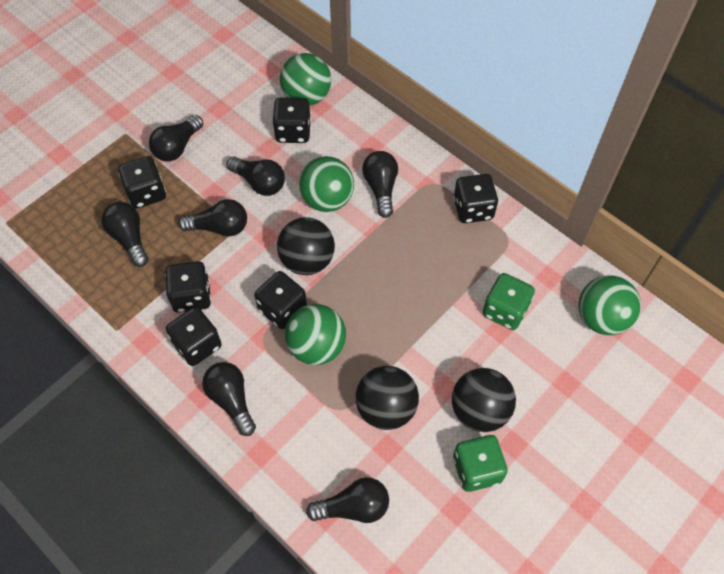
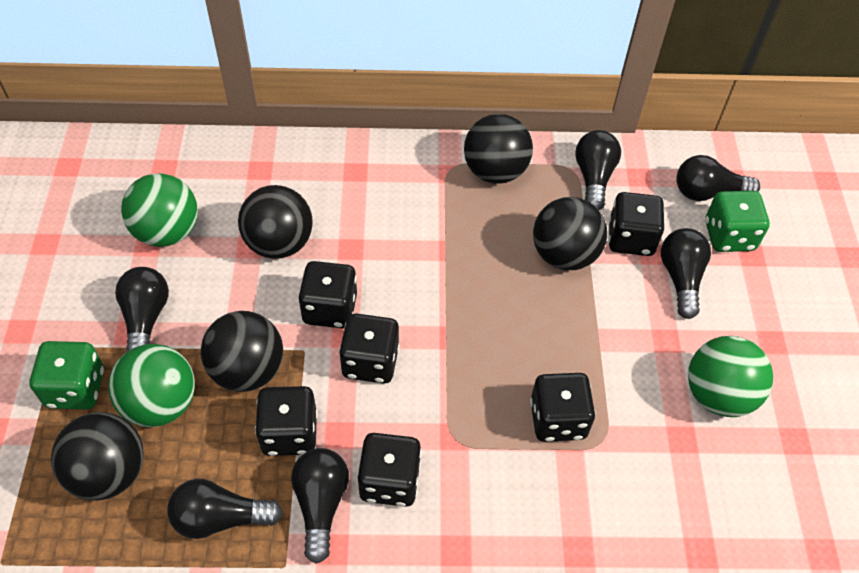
black ball: [277,217,335,275] [356,366,419,430] [452,368,516,432] = 3 -> [51,412,144,501] [201,311,283,392] [238,185,313,259] [464,114,533,184] [533,197,607,270] = 5
black light bulb: [101,202,149,267] [149,115,203,161] [178,199,247,237] [202,362,256,436] [226,156,285,196] [306,477,389,523] [362,151,398,218] = 7 -> [115,267,169,352] [167,479,283,539] [291,448,349,564] [575,130,621,210] [661,228,711,319] [676,155,760,201] = 6
green ball: [280,53,331,106] [285,304,346,365] [299,156,354,212] [578,275,641,335] = 4 -> [108,344,195,427] [121,173,198,247] [688,336,773,417] = 3

